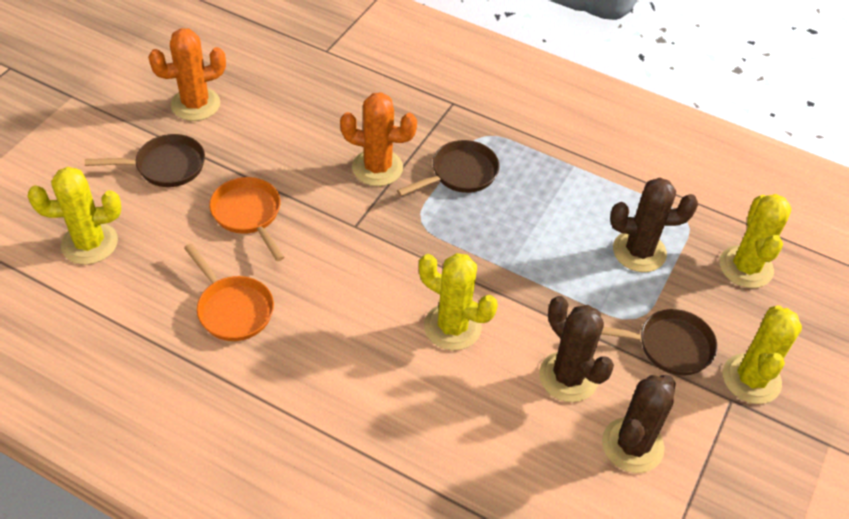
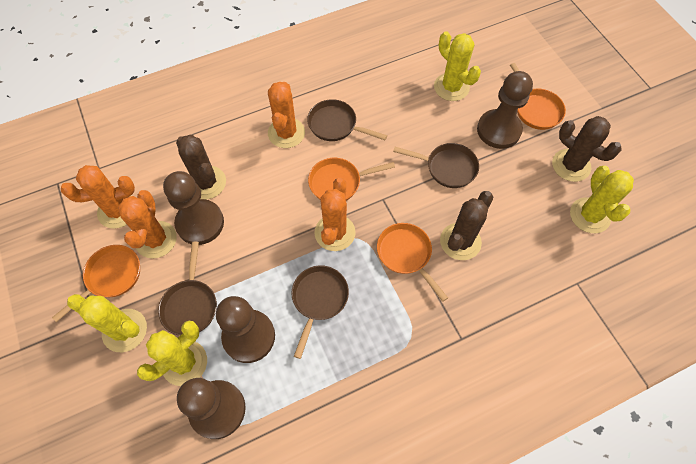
brown pan: [85,134,205,187] [397,140,500,196] [601,309,718,375] = 3 -> [158,242,217,336] [291,265,349,359] [307,99,387,141] [393,143,479,188] = 4
brown pawn: none = 0 -> [163,171,224,245] [177,378,246,439] [216,296,275,363] [477,71,533,149] = 4
orange cactus: [148,28,226,121] [340,92,417,186] = 2 -> [61,165,135,229] [118,190,177,258] [268,82,305,148] [314,178,356,251] = 4
orange pan: [184,243,274,341] [209,177,285,261] = 2 -> [52,245,140,322] [308,158,395,201] [377,223,448,302] [510,63,566,130] = 4

